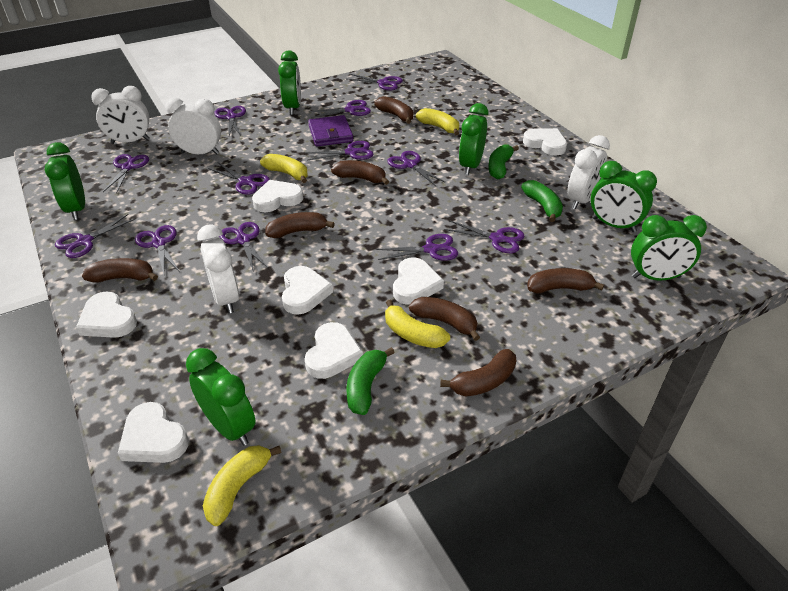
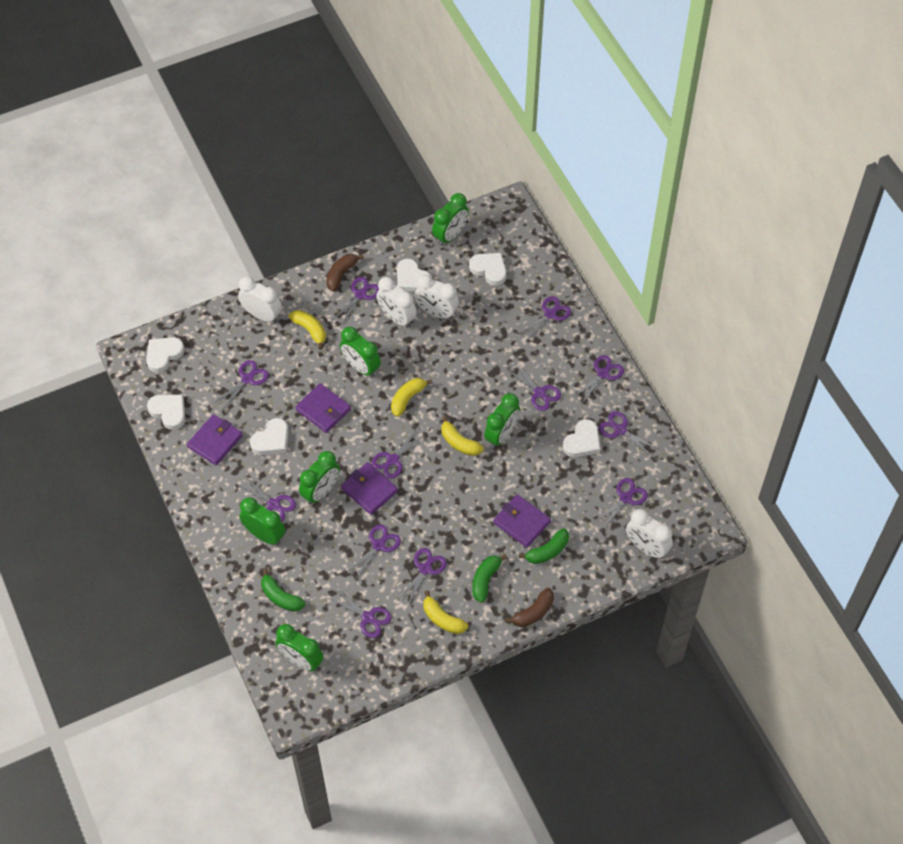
brown banana: [82,258,158,282] [265,212,335,238] [331,160,389,185] [374,96,413,124] [409,297,480,341] [440,349,516,396] [527,268,604,294] = 7 -> [326,254,364,291] [505,588,554,627] = 2
purple wallet: [308,115,353,146] = 1 -> [187,414,243,466] [295,383,351,433] [341,462,398,515] [493,494,551,548] = 4
white heart: [76,291,137,338] [118,402,189,463] [252,180,303,212] [282,266,333,315] [305,322,363,379] [393,258,444,305] [523,128,567,155] = 7 -> [146,337,184,373] [147,395,185,430] [250,418,289,455] [397,259,432,292] [469,253,507,286] [563,419,600,457] = 6

